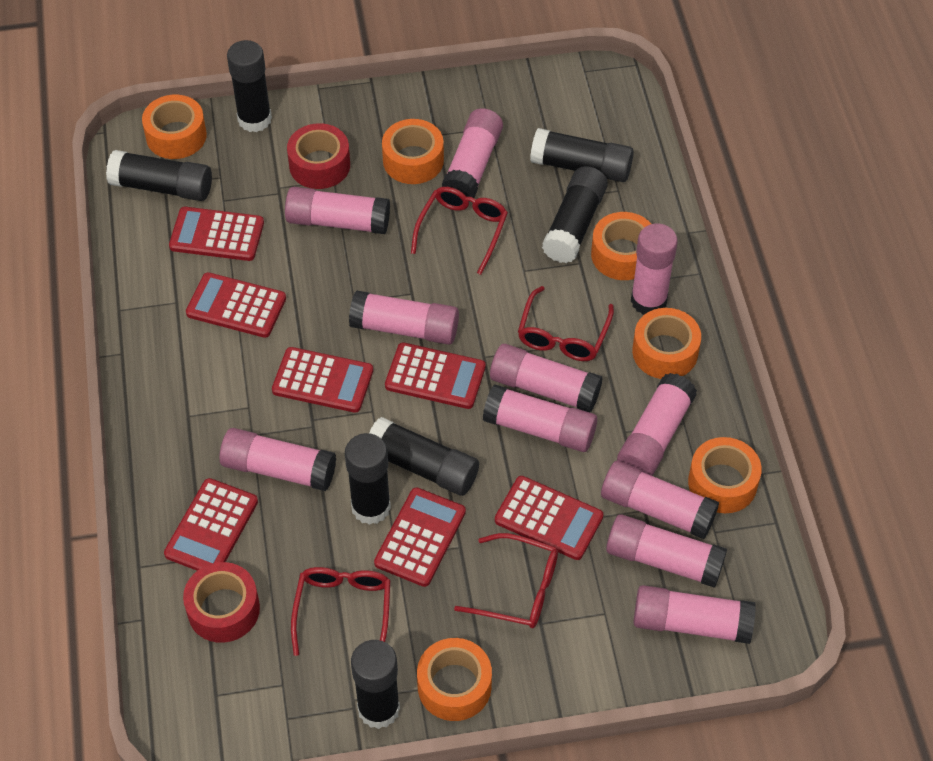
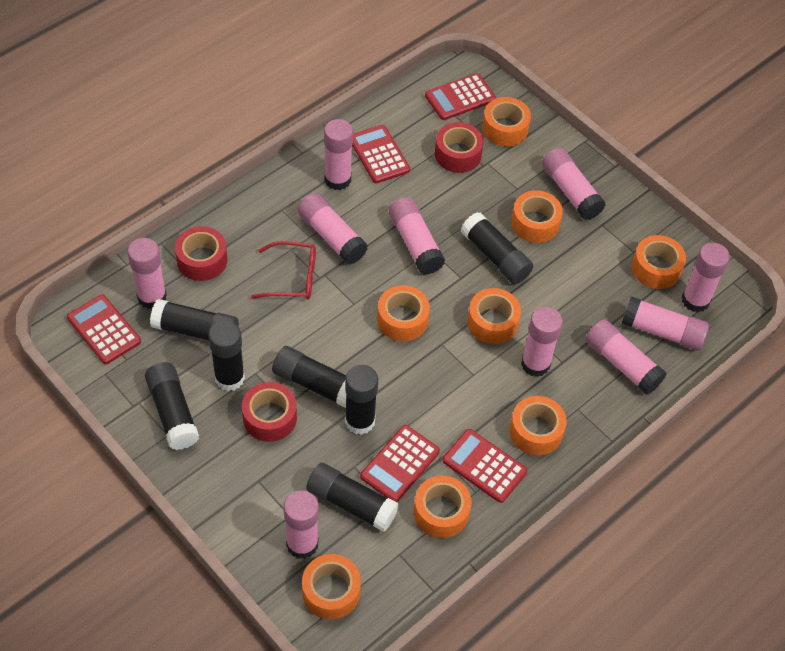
orange tape: [142,95,207,159] [382,119,444,184] [417,638,492,721] [591,212,651,280] [632,308,701,379] [688,437,762,513] = 6 -> [302,554,361,620] [377,285,430,341] [414,476,472,538] [467,288,521,344] [482,97,531,147] [509,396,567,455] [511,190,563,243] [632,235,686,289] = 8
pink glue stick: [219,428,336,491] [285,187,390,234] [349,290,459,345] [442,108,503,198] [483,384,597,452] [490,344,603,412] [601,461,719,539] [606,514,727,588] [617,373,697,476] [631,223,678,315] [633,585,756,644] = 11 -> [127,238,167,309] [284,490,319,559] [298,193,368,264] [324,119,353,190] [389,197,445,275] [521,307,563,377] [542,148,606,220] [586,319,667,395] [621,296,709,351] [682,243,730,313] = 10
red calculator: [164,478,258,571] [169,207,264,261] [186,272,286,338] [272,347,373,413] [374,487,466,587] [385,342,486,409] [495,476,604,560] = 7 -> [67,294,141,364] [352,125,410,183] [360,425,440,502] [425,73,496,120] [442,429,527,503] = 5
red glasses: [291,567,390,656] [411,187,508,275] [454,533,558,628] [518,286,614,361] = 4 -> [251,241,316,300] = 1
red tape: [183,562,260,643] [287,123,350,189] = 2 -> [175,226,227,281] [242,382,297,442] [435,122,484,173] = 3

